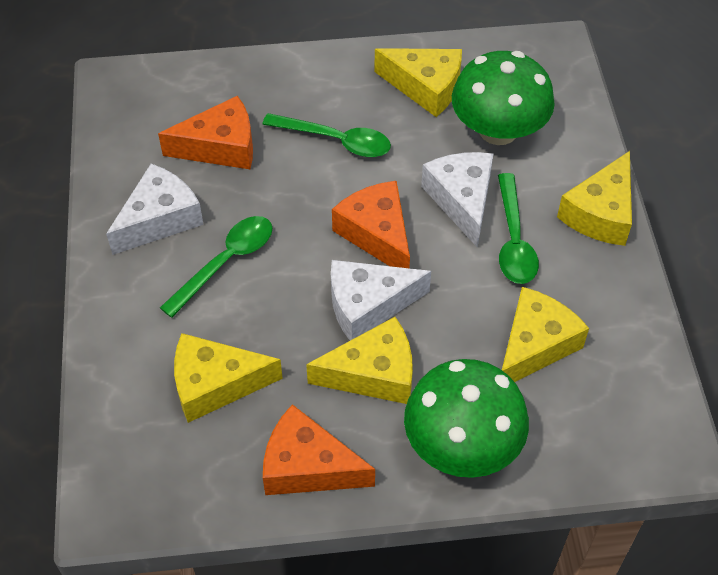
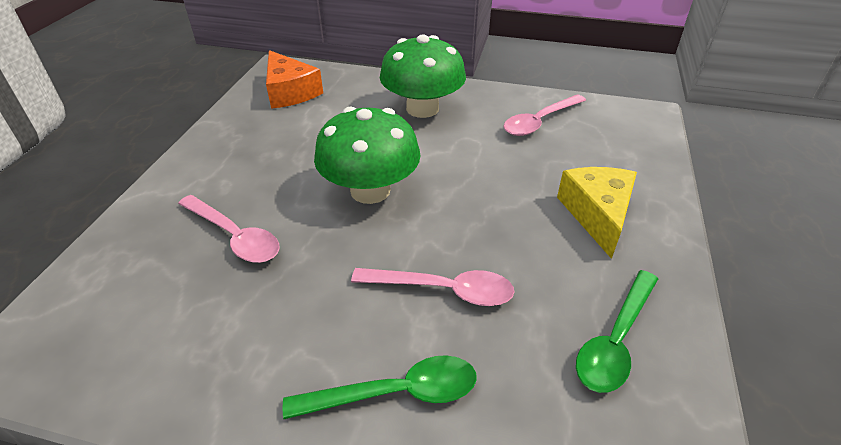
green spoon: [160,216,272,318] [262,113,391,157] [498,173,539,284] = 3 -> [283,355,477,419] [576,270,658,393] = 2
orange cheese: [158,96,253,169] [263,404,375,495] [332,181,410,268] = 3 -> [266,50,323,109] = 1
pink spoon: none = 0 -> [178,195,280,263] [351,268,515,306] [503,95,586,136] = 3
white cheese: [106,164,204,255] [331,260,431,340] [421,152,493,247] = 3 -> none = 0
yellow cheese: [174,333,283,423] [306,317,413,404] [374,48,462,117] [502,287,589,382] [557,151,632,246] = 5 -> [557,167,637,259] = 1

